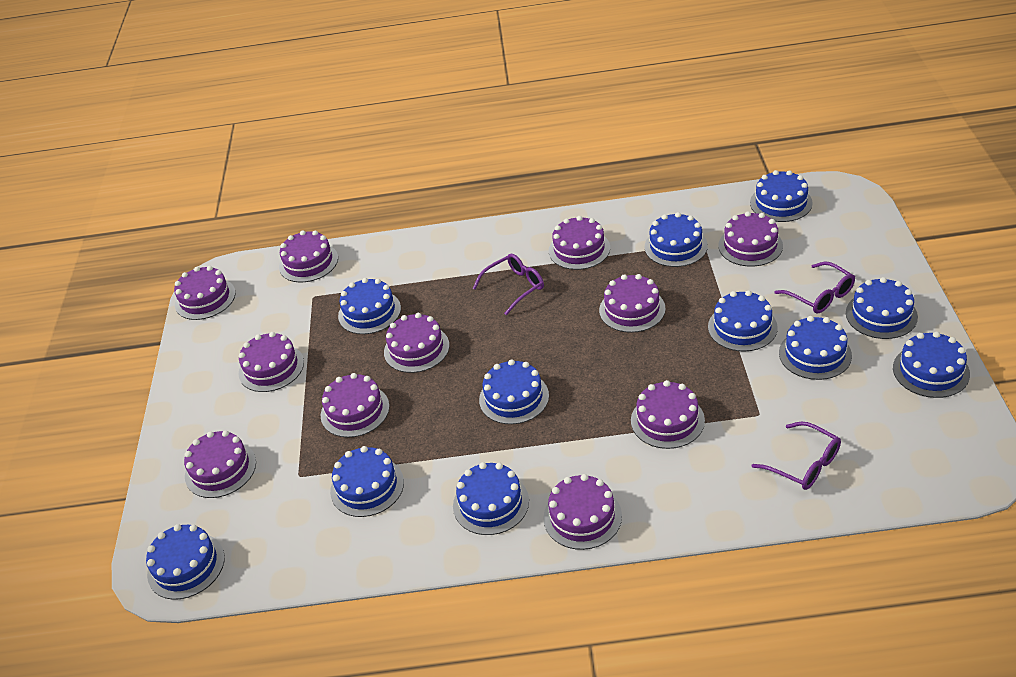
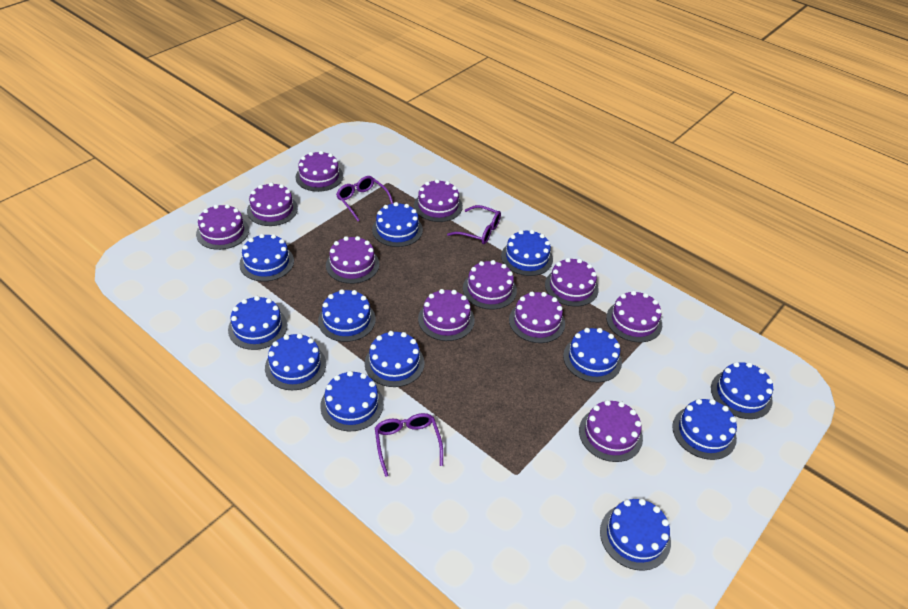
blue cake: [146,524,225,600] [330,446,404,517] [338,278,401,334] [453,462,529,535] [479,359,549,424] [644,212,708,267] [708,290,778,352] [750,170,813,222] [779,316,852,380] [846,277,918,339] [893,331,970,398] = 11 -> [228,296,287,350] [239,234,294,282] [265,333,326,390] [318,289,376,342] [320,371,384,431] [365,331,425,387] [372,202,423,247] [501,230,553,276] [563,328,622,382] [600,499,671,571] [672,399,737,460] [711,362,773,419] = 12

